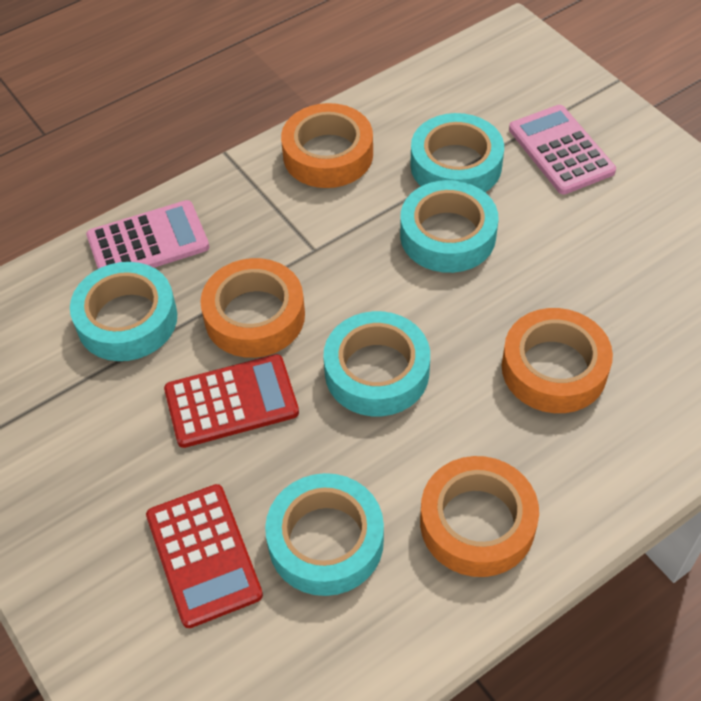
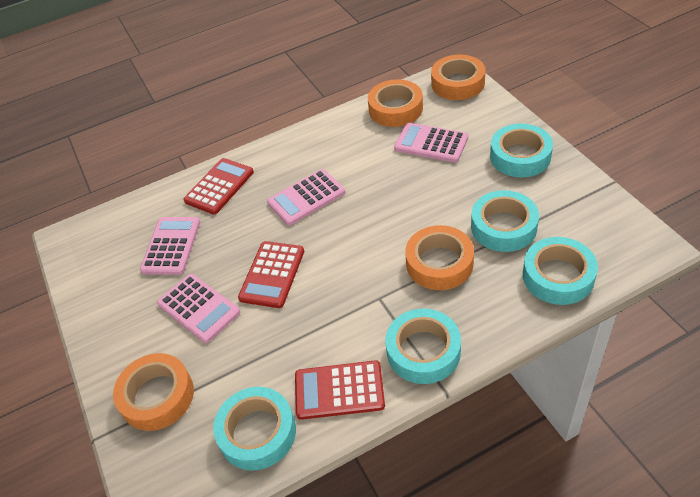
pink calculator: [86,200,209,269] [509,105,616,194] = 2 -> [140,217,200,275] [157,274,240,343] [267,169,345,225] [394,123,468,162] = 4
red calculator: [146,484,263,628] [164,354,299,448] = 2 -> [183,158,254,214] [238,241,304,308] [295,360,385,420] = 3

